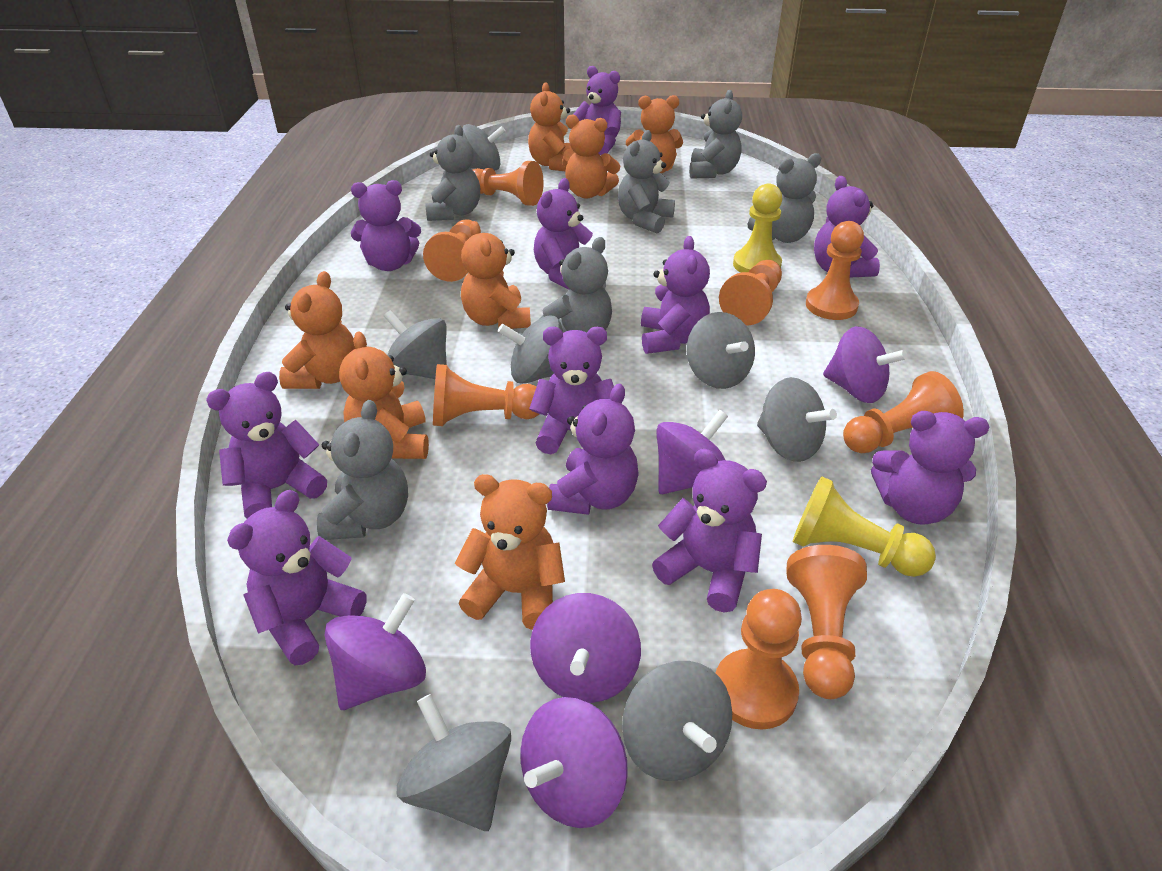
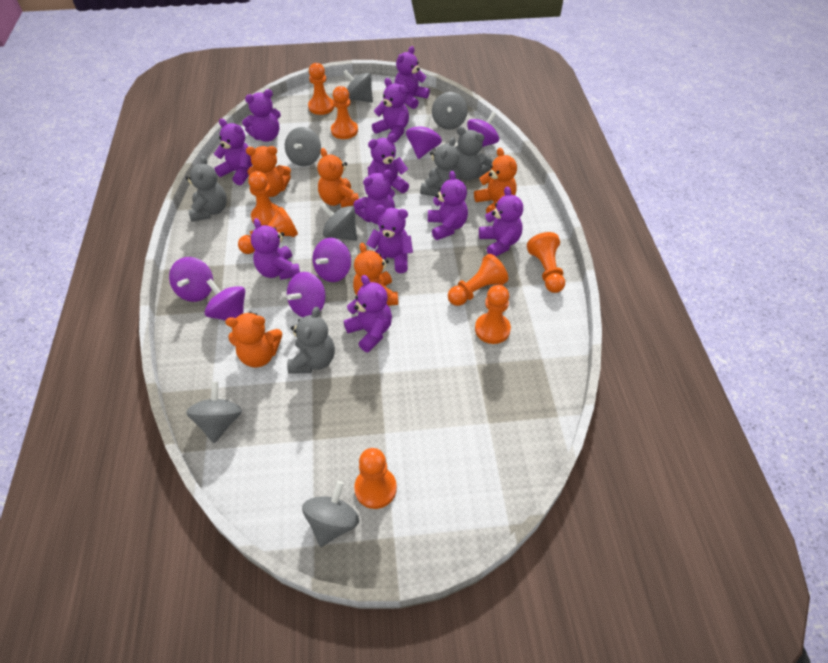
grey spinning top: [384,310,447,379] [397,694,511,831] [462,124,506,171] [498,315,563,384] [622,661,732,781] [687,312,755,389] [757,377,837,462] = 7 -> [186,381,242,443] [285,127,321,166] [302,481,359,547] [320,203,357,241] [343,70,373,103] [432,92,468,130] = 6
grey teddy bear: [317,400,408,540] [425,125,480,221] [541,237,612,333] [618,130,675,234] [689,90,742,178] [748,153,821,243] = 6 -> [185,156,227,222] [287,307,335,374] [420,137,460,196] [455,127,493,180] = 4
orange teddy bear: [279,271,355,389] [339,331,429,459] [455,474,565,630] [461,221,531,329] [528,82,572,172] [562,114,620,199] [626,95,683,173] = 7 -> [225,312,282,368] [246,146,291,197] [317,148,359,207] [353,242,398,306] [474,148,517,213] = 5
purple spinning top: [324,593,426,710] [520,697,628,828] [530,593,641,703] [656,410,728,494] [823,326,907,403] = 5 -> [169,257,213,302] [204,279,245,321] [287,272,325,317] [312,238,351,282] [406,116,442,159] [467,112,499,147] = 6
yellow pawn: [733,184,783,273] [793,476,936,577] = 2 -> none = 0

